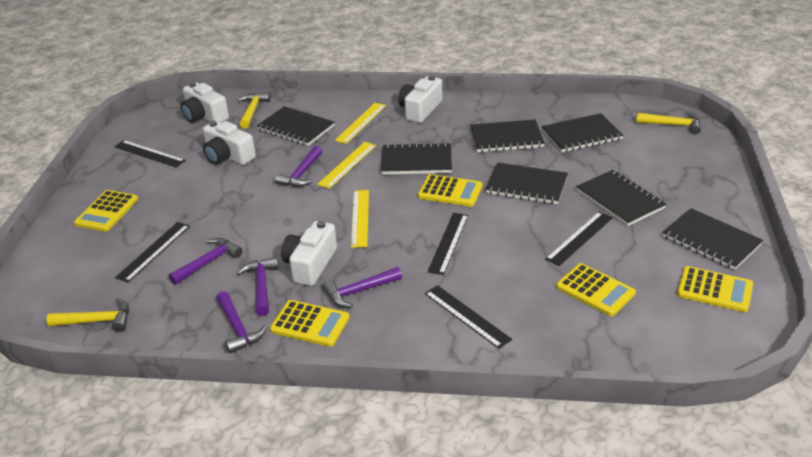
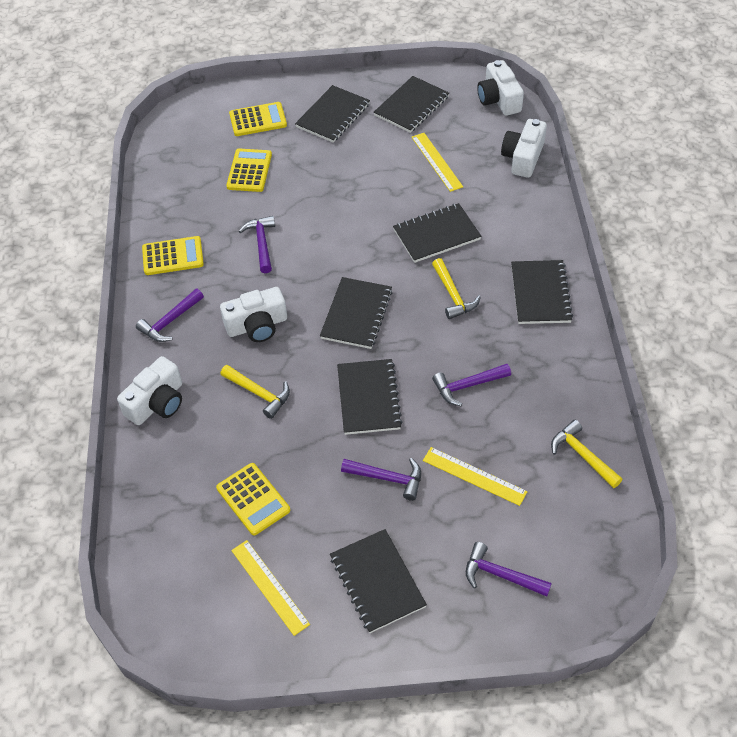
black ruler: [114,140,186,167] [115,222,190,283] [425,285,512,349] [427,213,468,275] [545,212,613,266] = 5 -> none = 0
yellow calculator: [74,190,138,232] [270,300,350,347] [418,174,482,207] [556,263,636,316] [677,266,753,312] = 5 -> [142,236,204,275] [216,463,290,535] [226,149,272,192] [229,102,287,136] = 4

